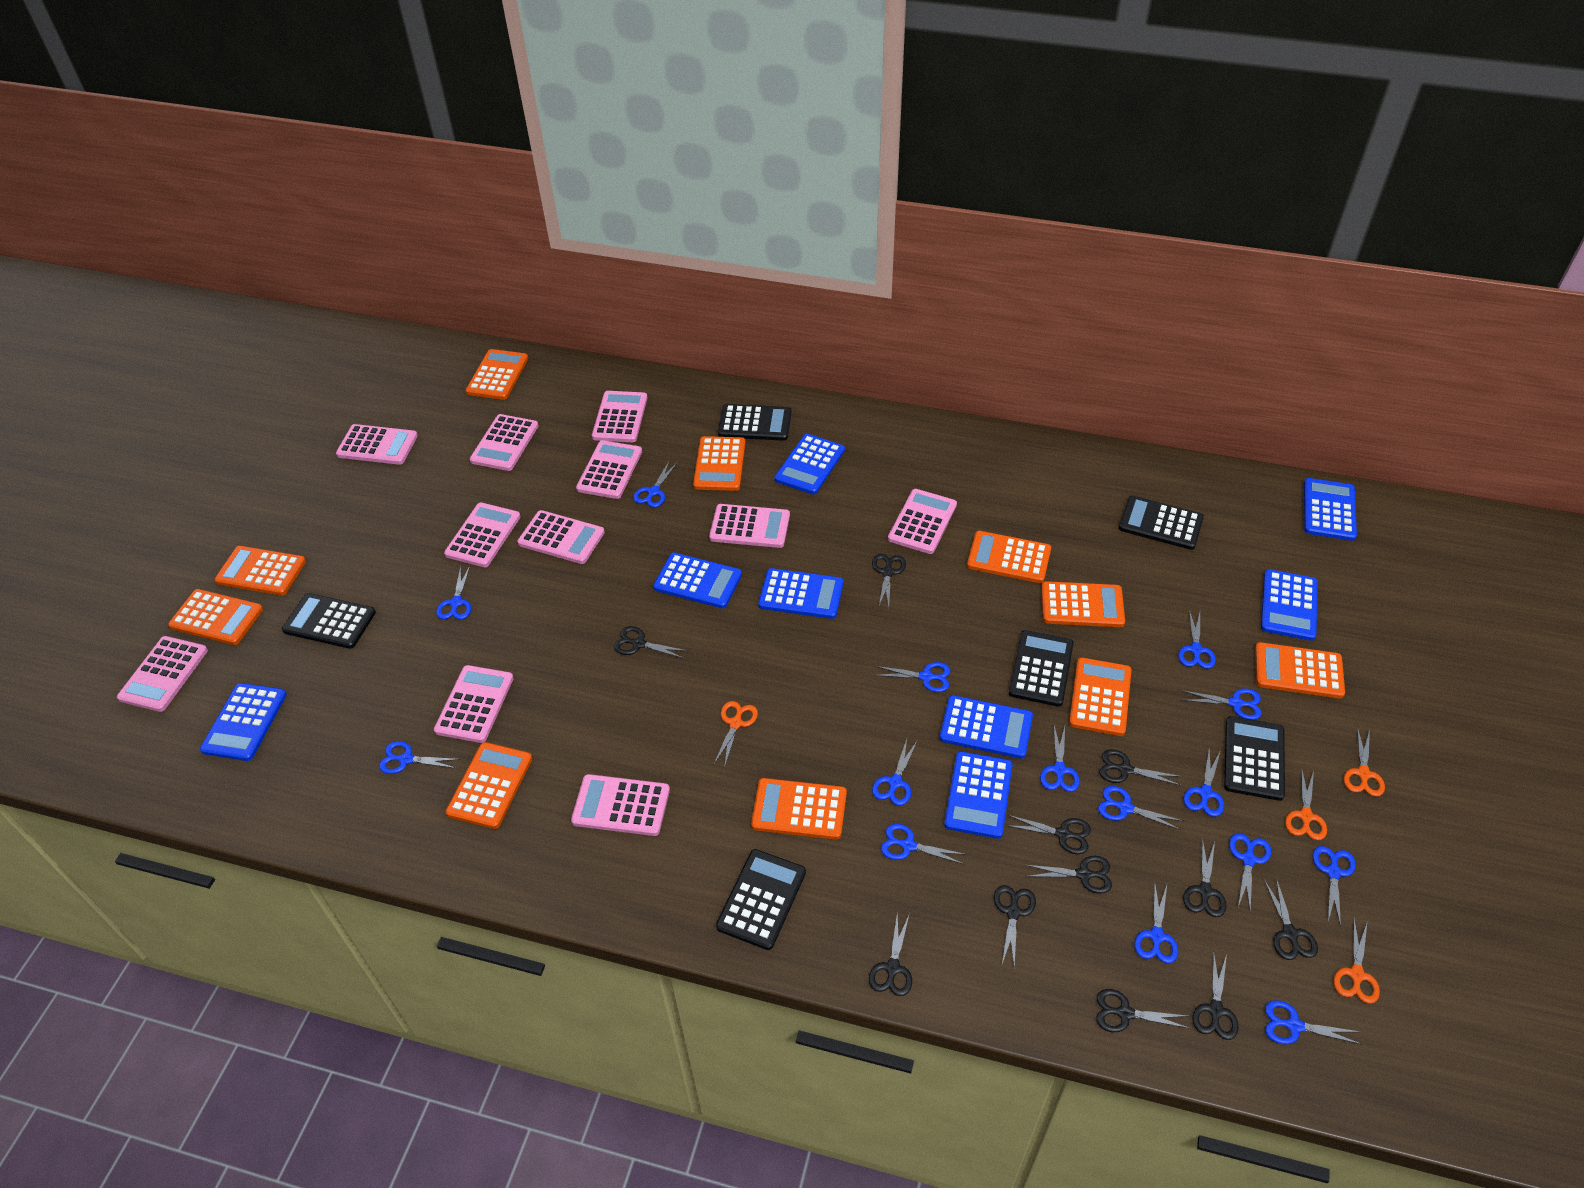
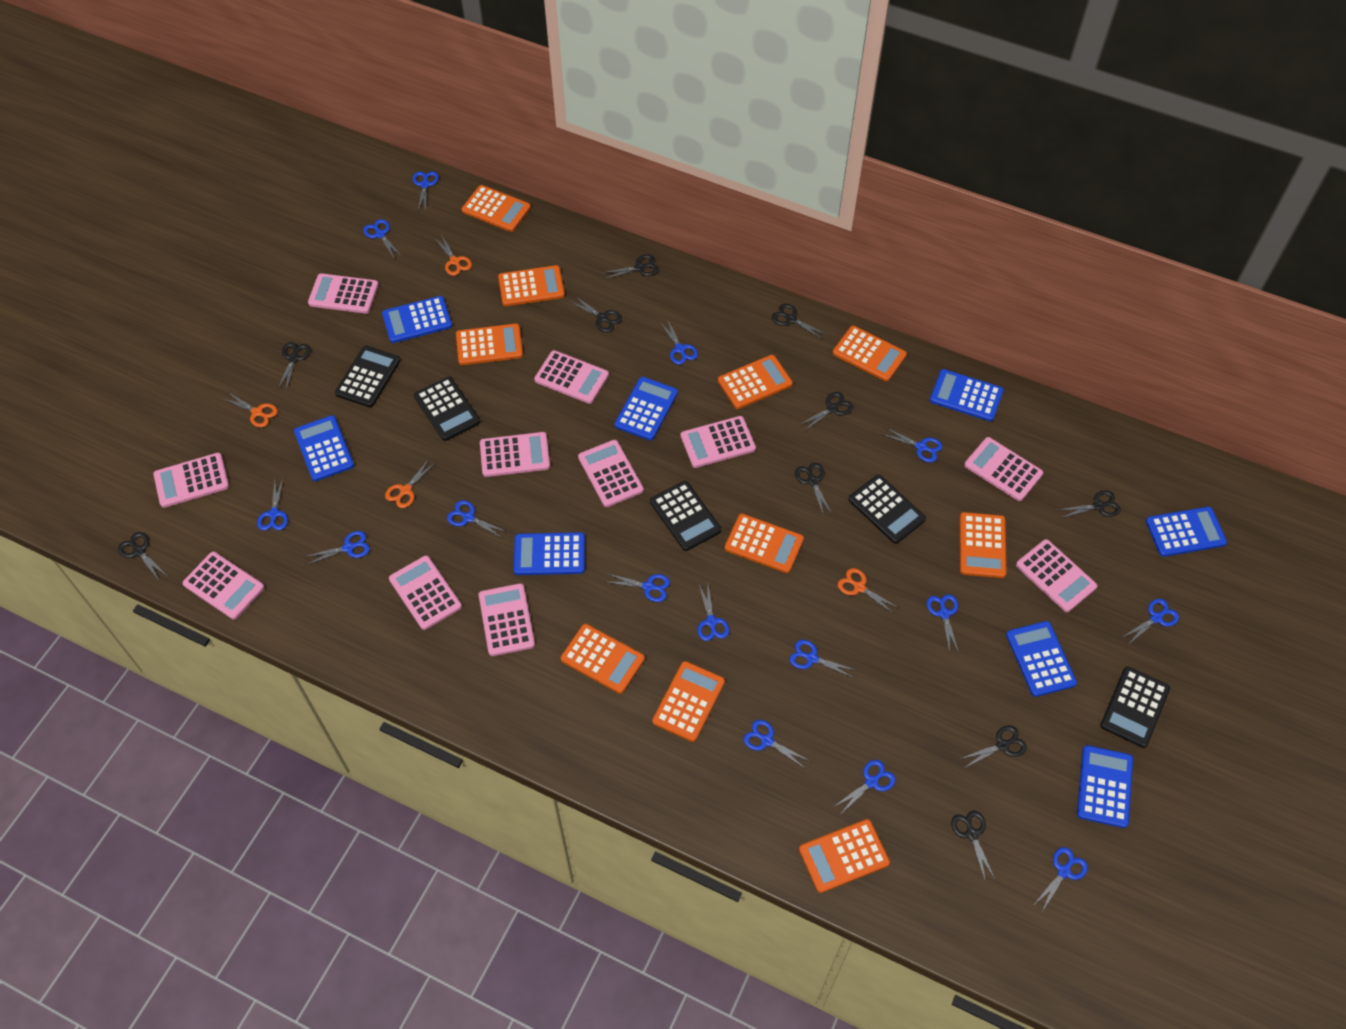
black calculator: [282,593,376,649] [716,849,806,950] [718,404,792,441] [1009,630,1074,707] [1119,495,1204,550] [1224,716,1285,801] = 6 -> [335,346,401,407] [414,377,480,441] [650,481,721,551] [848,475,926,544] [1100,666,1170,748] = 5
black scissors: [614,626,688,658] [869,912,912,996] [872,554,906,608] [994,885,1036,967] [1005,815,1091,854] [1025,856,1112,894] [1096,989,1191,1032] [1099,749,1183,786] [1183,838,1227,917] [1192,951,1239,1040] [1264,878,1318,960] = 11 -> [118,532,166,580] [278,342,310,390] [569,296,622,332] [602,255,659,279] [772,304,827,339] [795,463,832,516] [799,392,853,431] [951,811,995,882] [960,725,1027,768] [1059,490,1121,518] = 10

